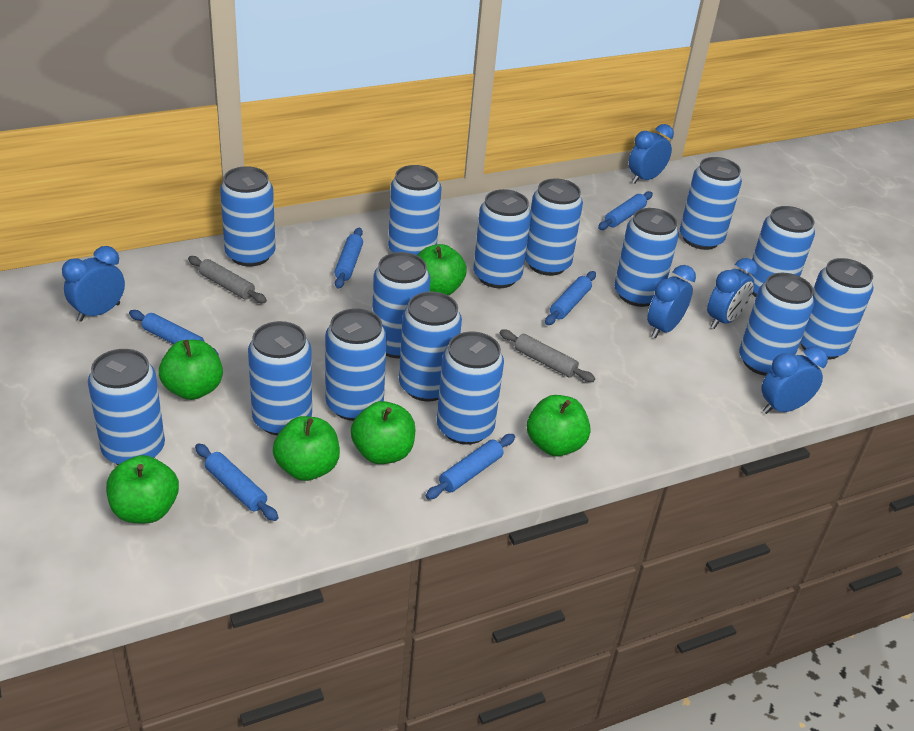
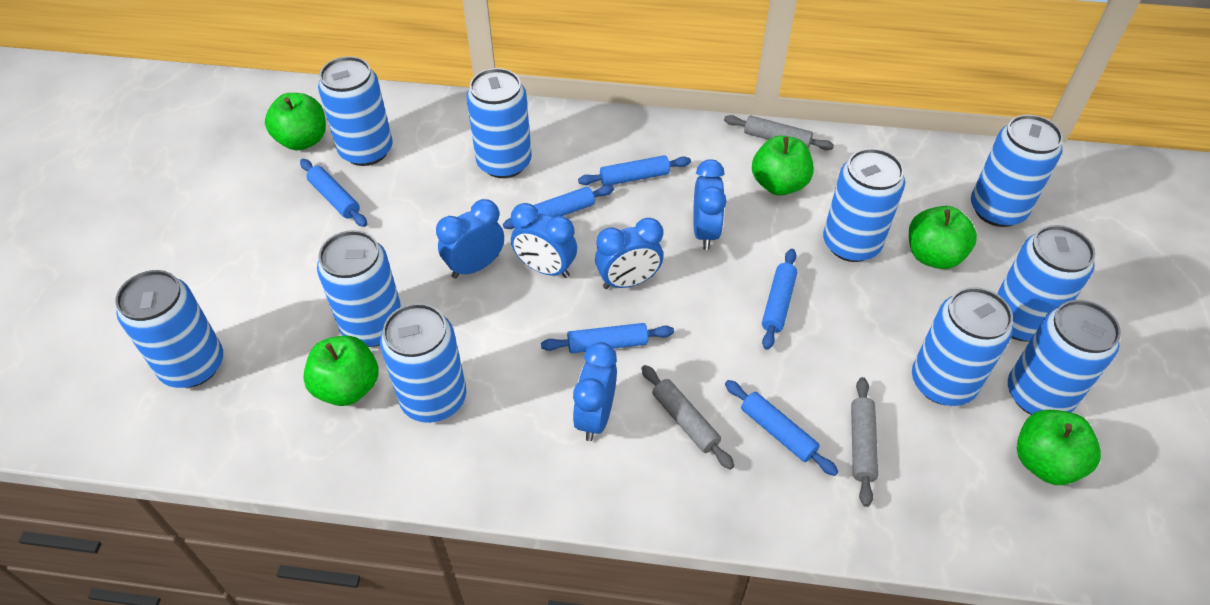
blue can: [88,349,165,465] [220,166,275,267] [248,321,312,436] [325,308,387,421] [372,252,430,358] [388,165,441,255] [399,292,462,401] [437,332,504,445] [473,189,531,288] [525,178,583,276] [614,208,679,307] [680,157,742,250] [739,273,814,376] [748,206,815,297] [800,258,873,360] = 15 -> [115,270,223,388] [317,230,402,347] [318,56,393,166] [380,303,466,423] [466,68,532,178] [823,148,905,262] [912,287,1013,406] [971,115,1063,227] [997,225,1095,342] [1008,300,1121,415] = 10
green apple: [106,455,179,523] [159,340,223,400] [273,416,340,481] [351,401,415,464] [417,244,467,296] [527,395,591,456] = 6 -> [265,93,326,150] [303,335,378,406] [752,136,814,195] [909,206,977,269] [1017,410,1101,485] = 5
grey rolling pin: [188,256,267,303] [500,329,595,382] = 2 -> [641,365,734,469] [724,115,834,150] [851,377,878,507] = 3

